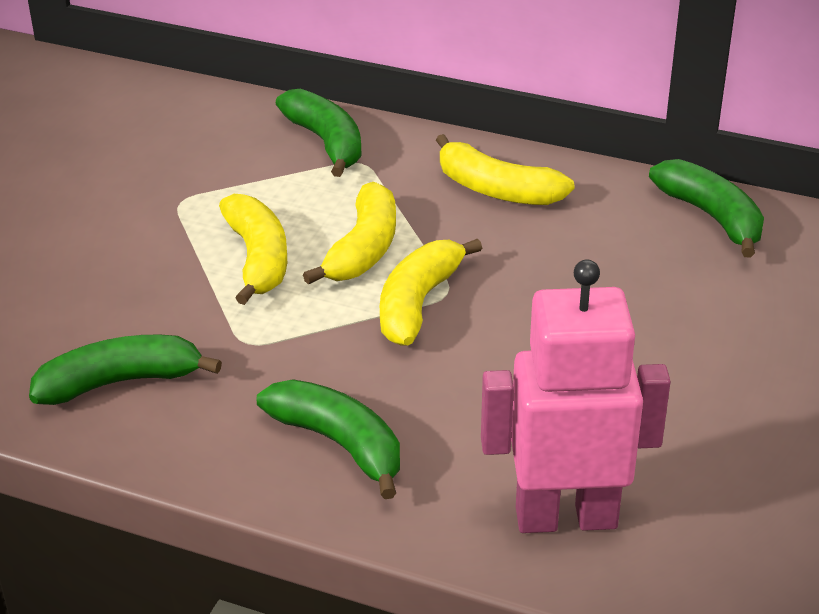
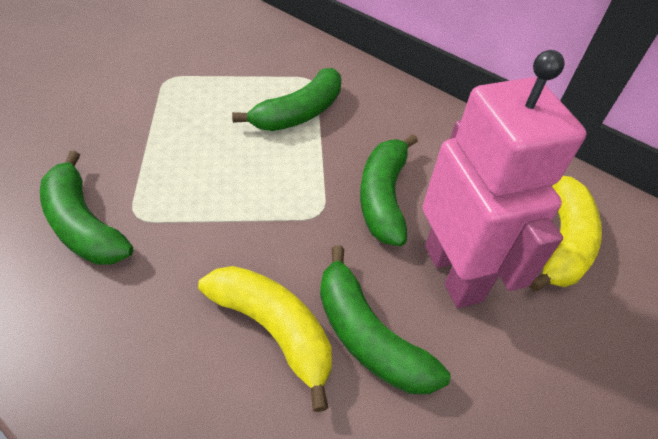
yellow banana: [219,194,287,305] [303,182,396,285] [380,239,482,345] [436,134,575,205] = 4 -> [198,266,332,412] [529,176,602,291] = 2

